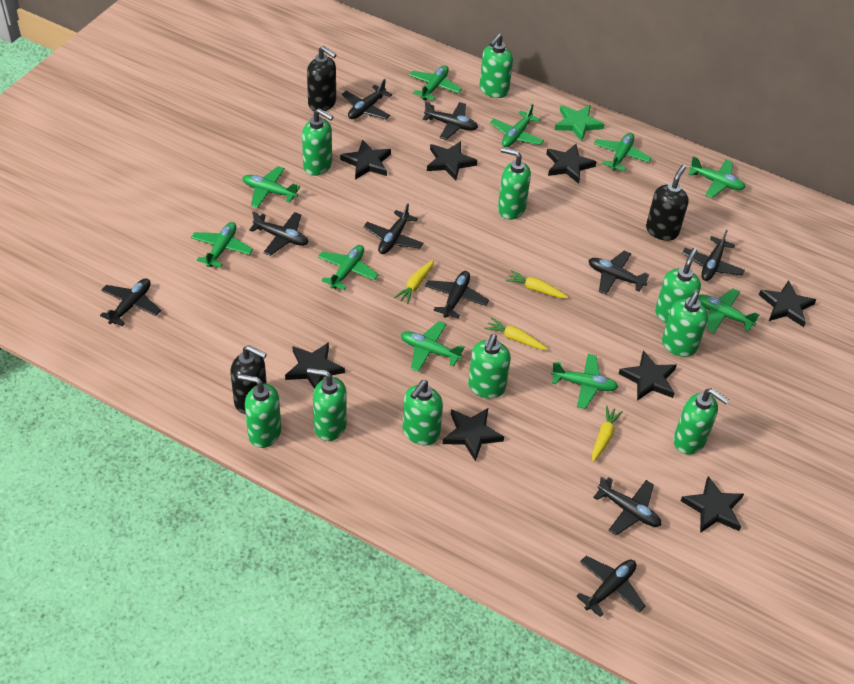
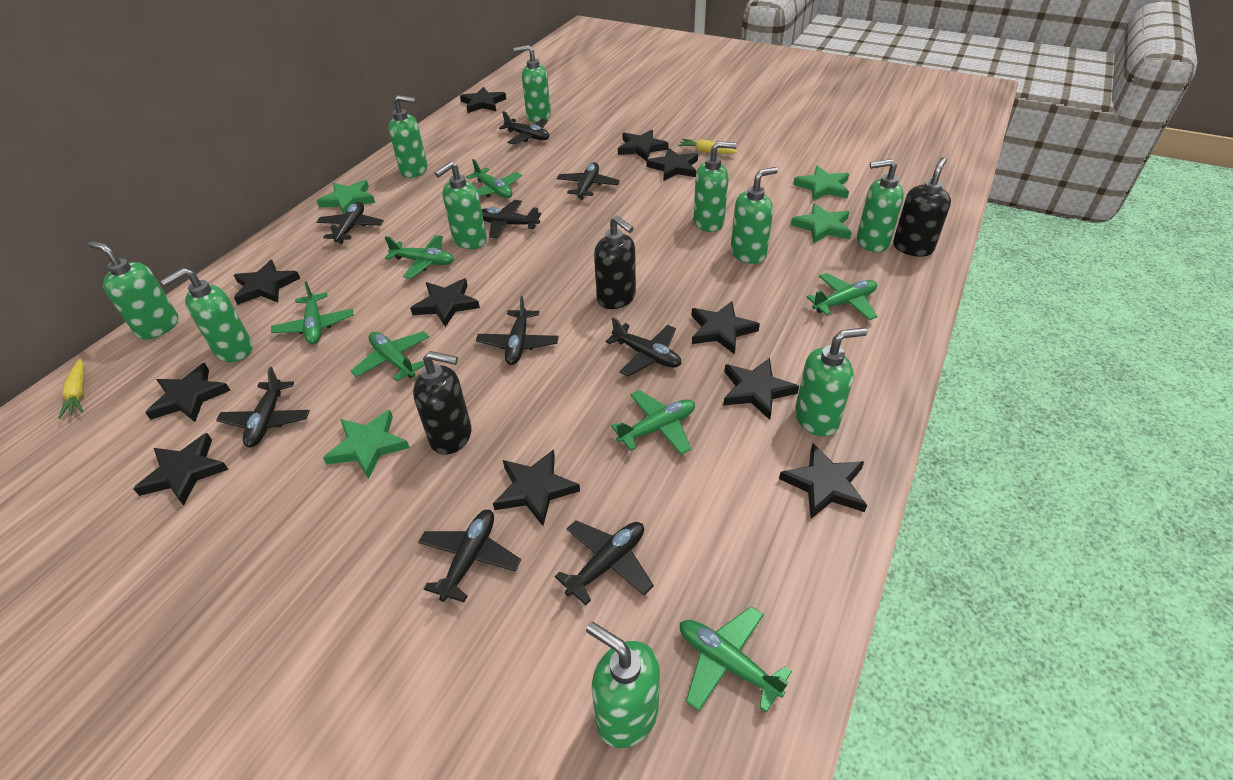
black plane: [100,278,161,326] [249,211,308,256] [342,79,392,119] [364,203,424,254] [423,101,478,140] [425,271,489,318] [576,556,645,617] [588,251,650,295] [593,477,661,536] [682,230,745,281] = 10 -> [216,367,310,447] [316,202,384,244] [418,510,521,602] [476,296,559,365] [482,200,541,238] [499,111,549,144] [555,521,654,605] [557,162,620,200] [606,317,681,377] = 9
black star: [285,342,345,389] [340,139,391,180] [427,141,477,181] [442,408,504,461] [546,144,597,184] [618,350,677,401] [681,476,744,533] [759,280,816,327] = 8 -> [133,433,229,506] [145,363,231,422] [234,260,300,305] [410,278,480,327] [460,87,506,113] [493,449,580,526] [618,130,669,160] [646,148,698,181] [691,301,760,355] [723,358,799,420] [779,443,867,519] = 11
green plane: [191,222,253,268] [243,166,300,208] [318,245,379,290] [401,321,465,372] [409,65,462,101] [490,104,544,147] [551,354,618,409] [594,133,651,171] [688,156,746,198] [698,288,760,333] = 10 -> [271,281,354,344] [351,331,429,381] [385,235,454,279] [466,159,522,198] [611,390,695,455] [680,606,792,713] [807,273,878,320] = 7
green star: [555,105,604,142] = 1 -> [317,180,375,214] [323,410,410,479] [791,203,852,243] [793,166,849,201] = 4
yellow carrot: [394,260,434,304] [484,317,548,350] [506,270,568,298] [592,406,623,462] = 4 -> [58,359,84,419] [678,139,737,154] = 2

